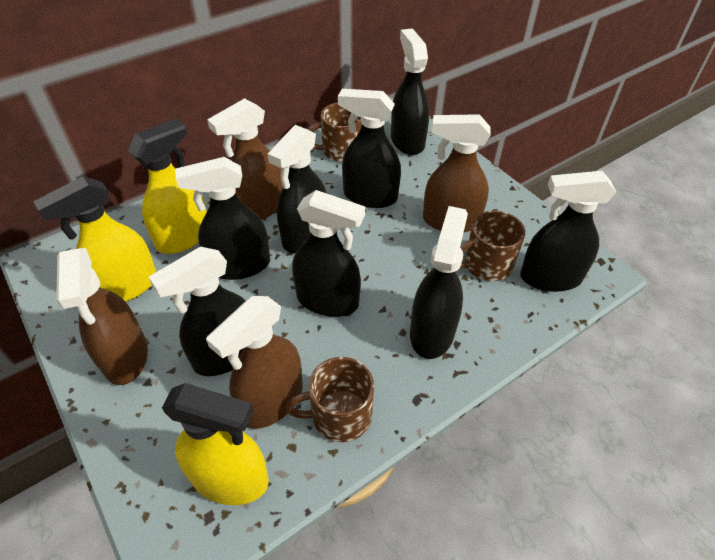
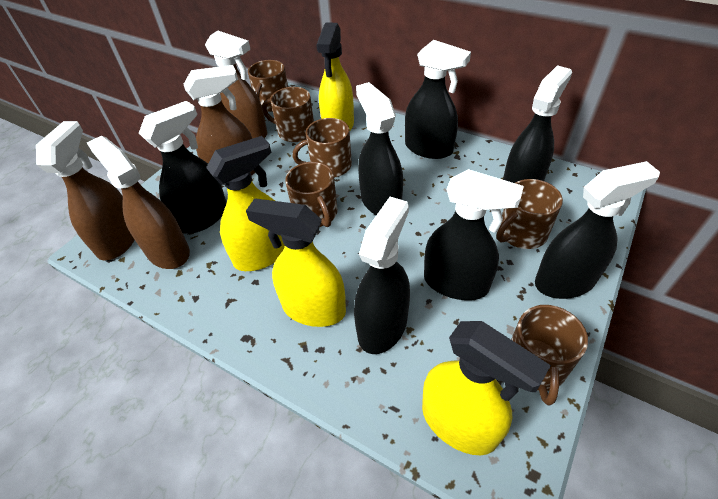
black spray bottle: [149,246,245,376] [175,157,270,280] [268,125,326,253] [292,190,365,317] [338,89,401,208] [391,28,429,155] [410,206,468,359] [520,171,616,292] = 8 -> [139,101,227,233] [354,197,410,354] [356,82,403,215] [405,40,471,159] [424,169,524,300] [503,65,572,183] [535,161,660,299] = 7
brown mug: [286,357,374,442] [309,103,362,162] [460,211,525,281] = 3 -> [248,60,288,112] [262,87,314,142] [285,162,338,227] [292,118,352,178] [496,179,563,249] [511,305,588,406] = 6
yellow spray bottle: [33,176,156,302] [128,118,207,254] [162,383,269,505] = 3 -> [206,136,285,271] [246,198,346,327] [316,22,354,131] [422,321,551,455] = 4

